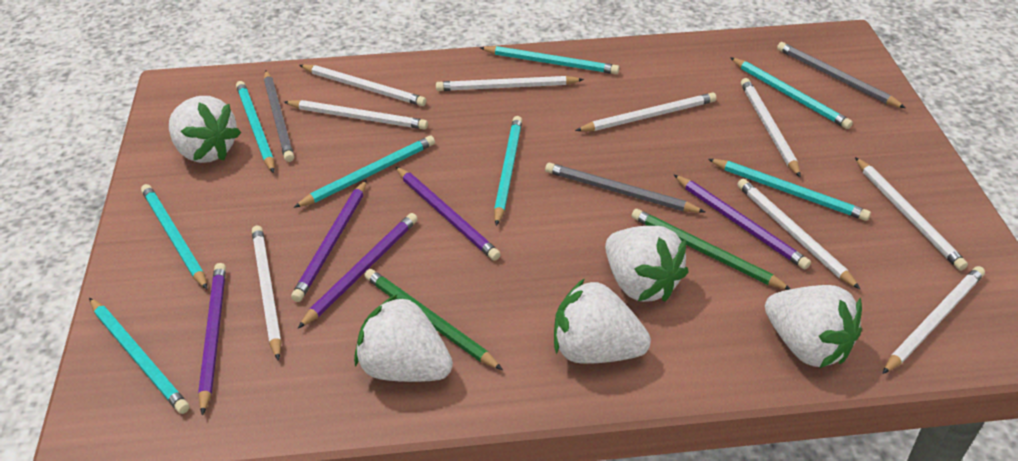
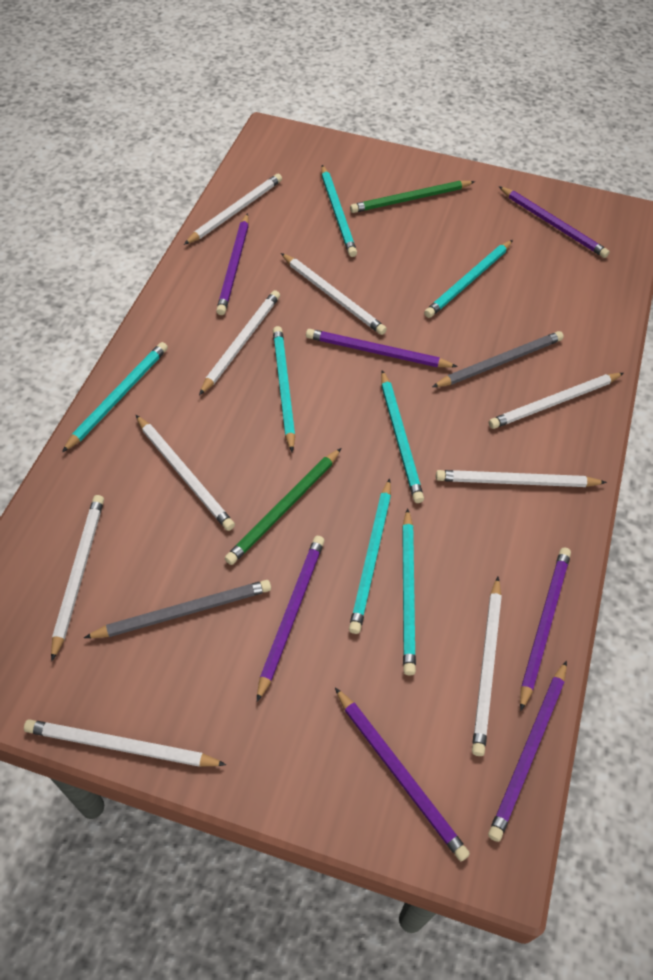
grey pencil: [264,71,294,162] [545,162,705,213] [777,42,906,108] = 3 -> [84,580,271,638] [432,331,564,387] = 2
purple pencil: [198,263,226,416] [291,179,367,302] [298,213,418,328] [395,166,501,261] [674,175,811,269] = 5 -> [216,213,249,315] [257,536,325,702] [306,329,458,367] [335,688,470,861] [488,660,567,842] [499,186,610,258] [520,547,571,711] = 7
turquoise pencil: [89,298,190,414] [141,184,207,289] [236,81,274,173] [293,136,435,208] [480,46,619,74] [494,116,522,226] [708,159,871,221] [730,57,853,129] = 8 -> [62,342,168,452] [273,326,295,452] [321,165,357,257] [349,478,391,634] [381,370,424,503] [402,508,416,675] [424,240,513,318] = 7
white strawberry: [169,96,241,163] [354,295,453,382] [554,278,651,364] [605,226,689,302] [765,285,862,368] = 5 -> none = 0

